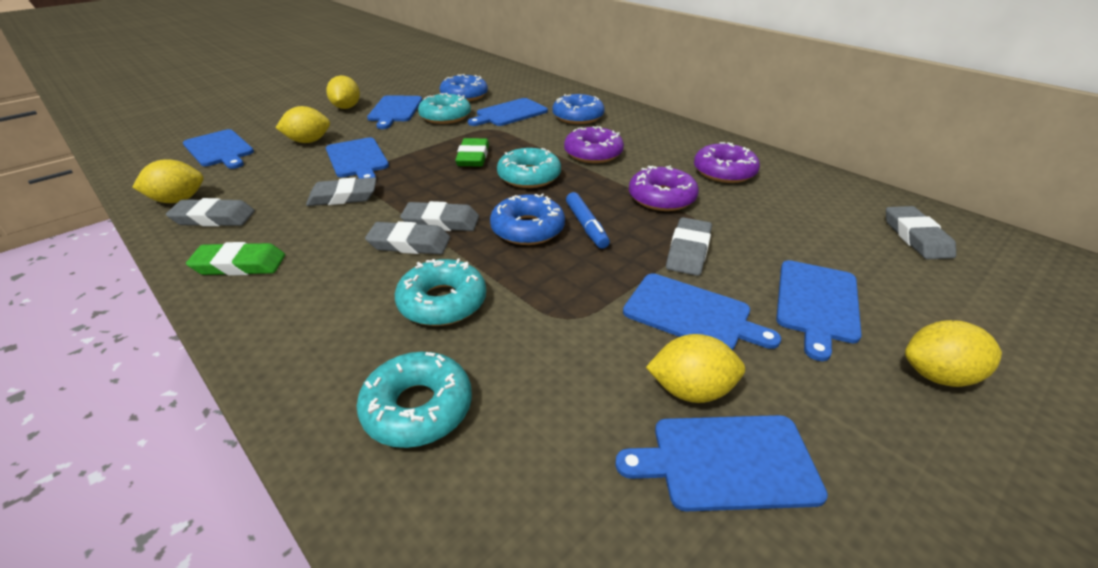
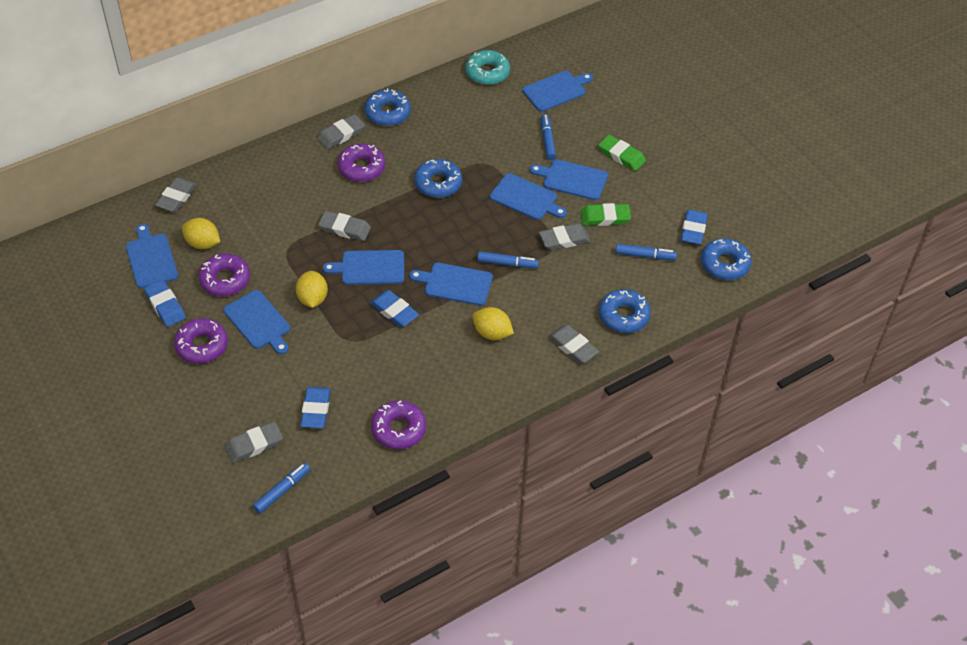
blue donut: [439,74,488,101] [490,194,565,245] [552,94,605,124] = 3 -> [365,88,411,126] [414,159,462,198] [599,289,651,333] [701,238,751,280] = 4
blue eraser: none = 0 -> [144,280,186,327] [300,387,330,428] [370,290,419,327] [681,209,708,245] = 4
blue marker: [566,192,610,249] = 1 -> [253,463,310,513] [477,251,539,268] [541,114,556,160] [615,244,677,260] = 4
purple donut: [564,126,624,163] [629,166,699,211] [694,142,760,183] = 3 -> [174,318,228,364] [198,254,250,296] [338,144,385,182] [371,400,426,449] = 4
turquoise donut: [356,352,472,448] [395,258,486,326] [418,93,471,124] [497,148,561,188] = 4 -> [465,50,510,85] = 1
yellow lemon: [132,159,203,203] [276,106,330,143] [326,75,360,109] [646,334,745,403] [905,320,1002,387] = 5 -> [182,218,220,249] [296,271,328,308] [472,307,514,340] = 3

